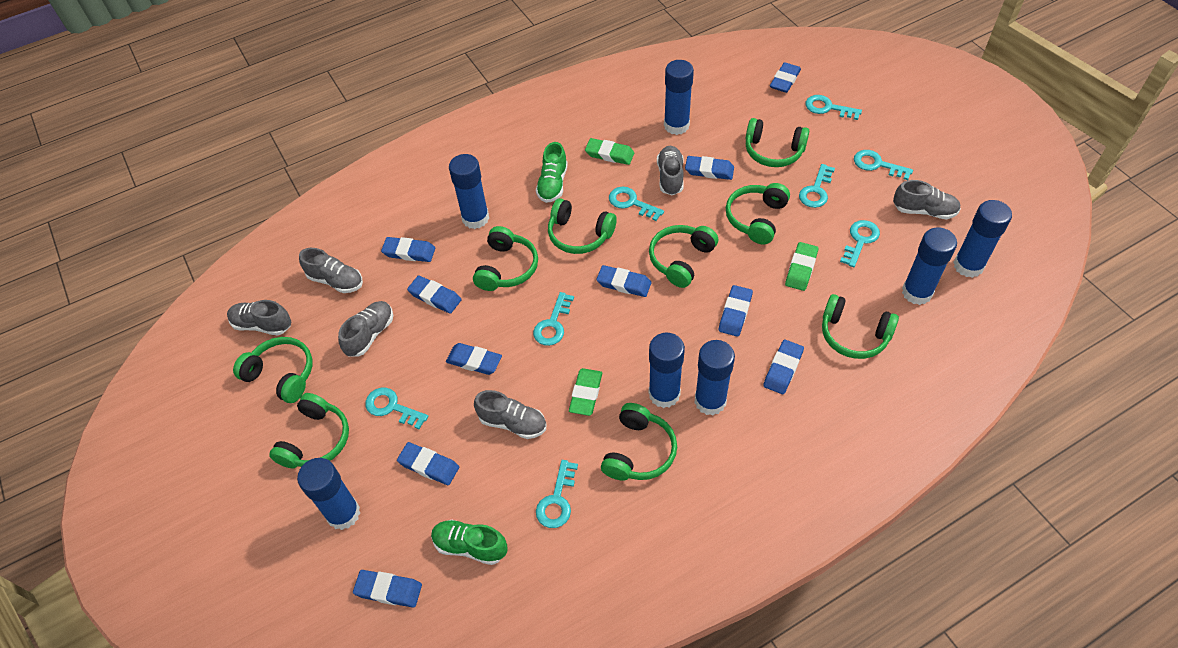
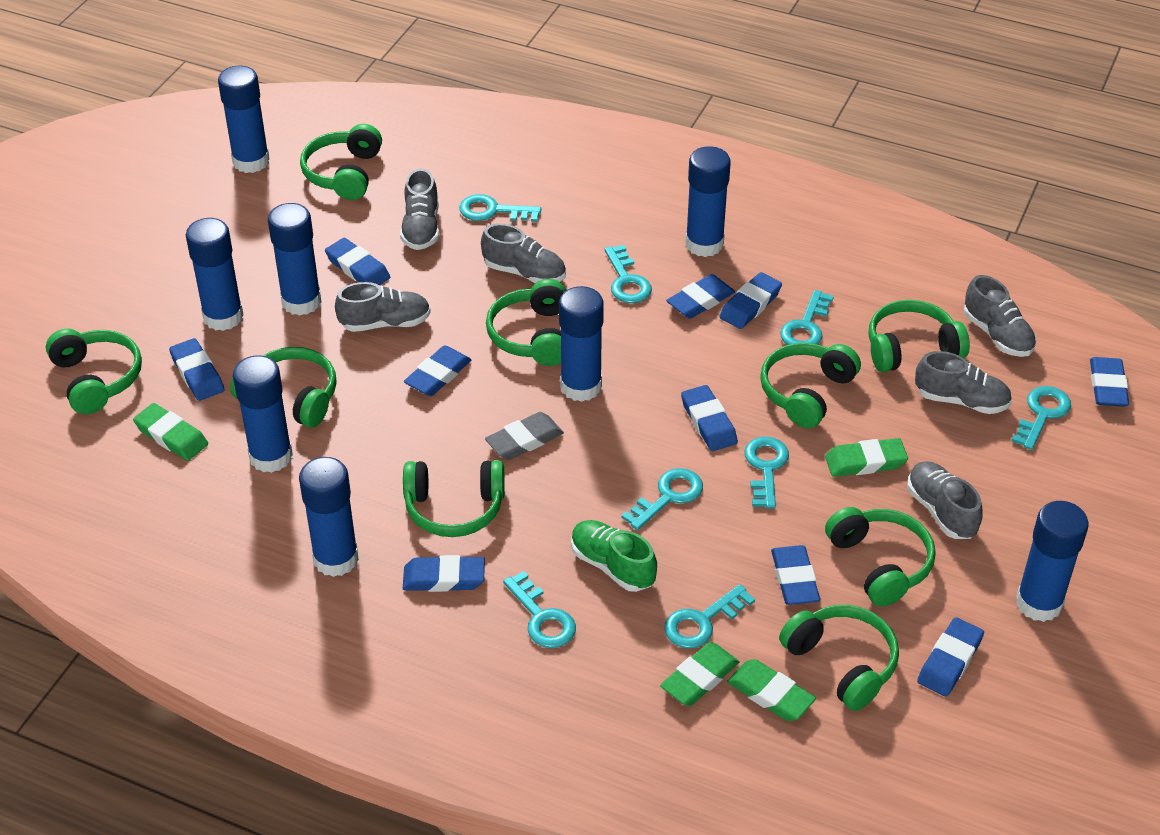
blue glue stick: [297,458,360,530] [449,154,489,229] [649,333,685,408] [664,60,694,135] [694,340,735,416] [902,228,957,305] [953,200,1012,278] = 7 -> [186,218,244,331] [218,65,270,173] [233,355,293,473] [268,203,322,316] [299,457,359,577] [559,286,604,402] [685,146,731,257] [1016,501,1089,622] = 8
green eraser: [569,368,602,416] [585,138,634,165] [785,242,818,291] = 3 -> [133,403,208,461] [660,642,739,706] [727,659,816,721] [825,438,908,477] = 4
green shoe: [431,520,508,565] [536,142,568,203] = 2 -> [571,520,657,592] = 1
grey eraser: none = 0 -> [485,412,564,460] = 1

